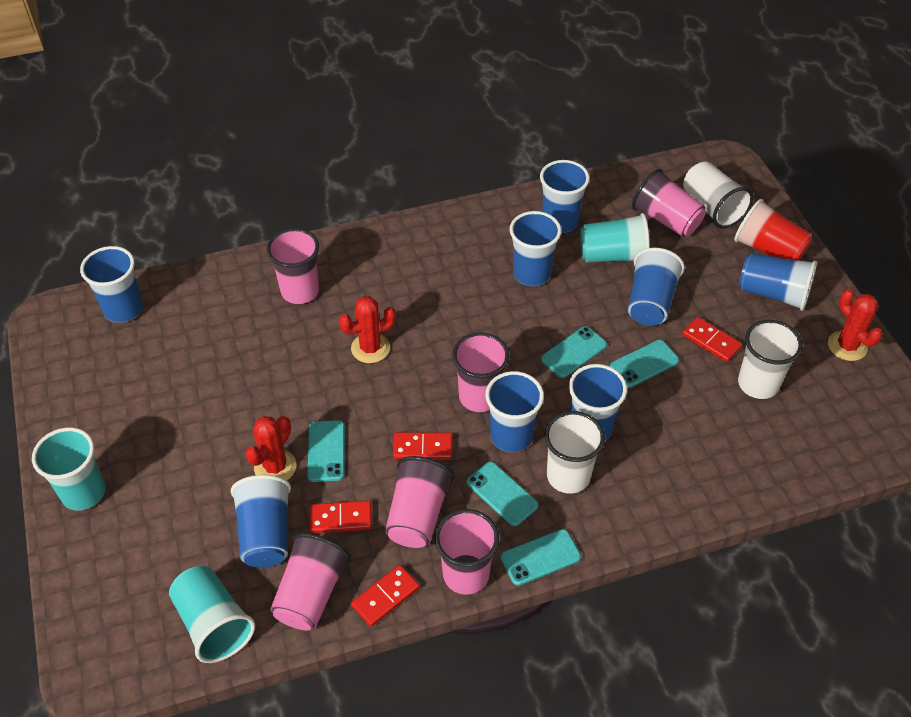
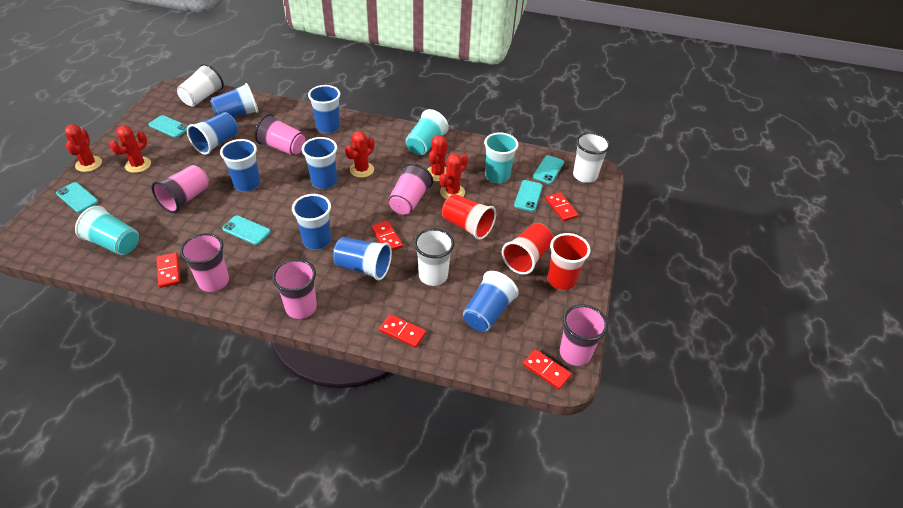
red cactus: [245,416,297,480] [339,296,396,363] [828,289,882,361] = 3 -> [65,124,102,172] [110,125,151,173] [345,131,375,178] [427,135,448,181] [440,153,468,199] = 5
red cup: [734,199,813,261] = 1 -> [442,194,496,240] [502,223,553,275] [548,233,590,290] = 3
red domino: [310,500,372,533] [351,565,420,627] [393,432,452,460] [682,317,742,362] = 4 -> [156,253,181,288] [371,221,403,251] [379,314,426,348] [523,349,572,390] [546,192,578,221] = 5

